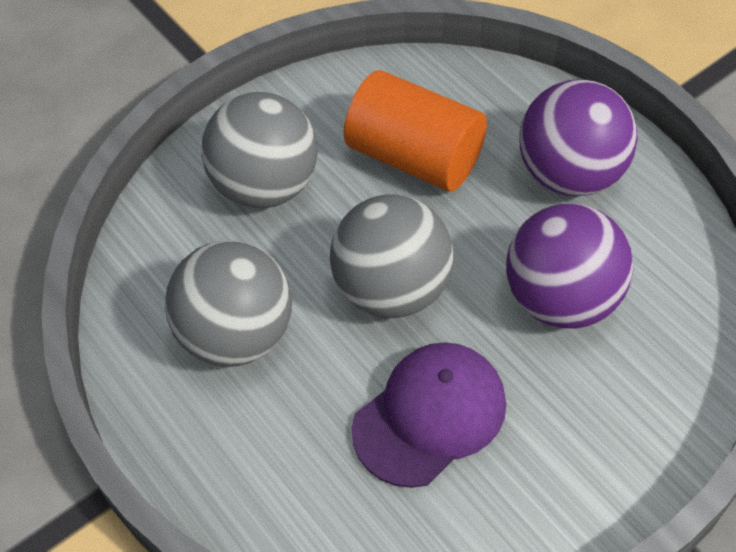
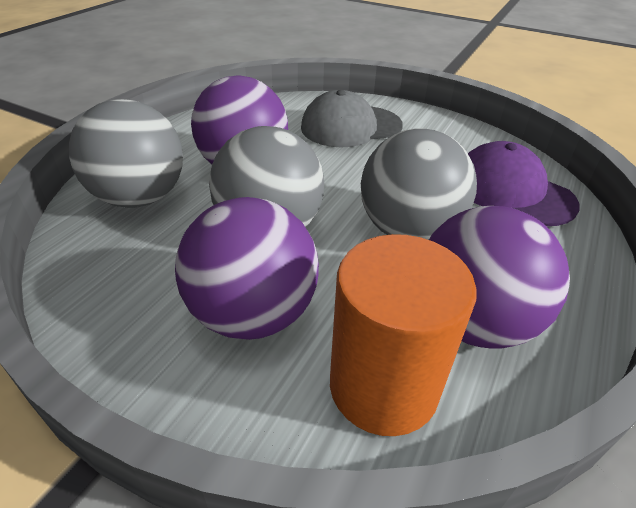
grey cap: none = 0 -> [301,90,403,147] = 1
purple ball: [506,203,633,329] [520,79,638,197] = 2 -> [175,197,319,340] [191,75,288,164] [429,206,570,349] = 3

